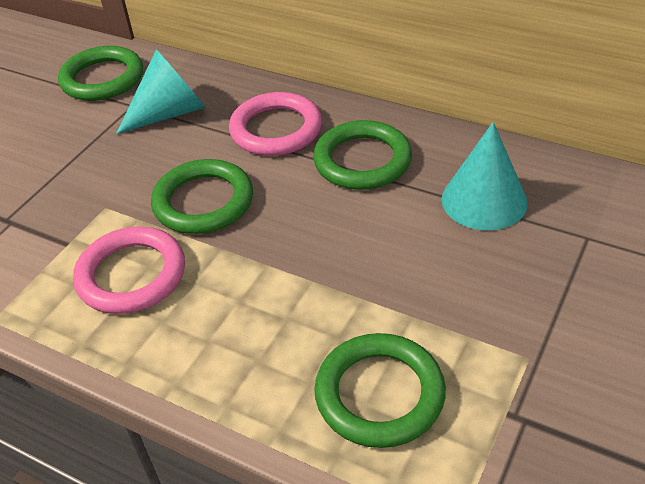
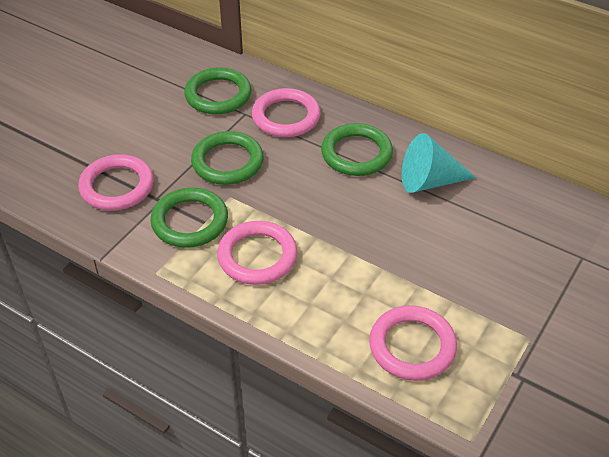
pink ring: [73,227,185,314] [229,92,322,156] = 2 -> [78,154,154,211] [217,221,297,285] [252,88,321,137] [369,305,457,381] = 4
turquoise cone: [116,50,206,134] [442,122,528,231] = 2 -> [402,133,476,193] = 1

